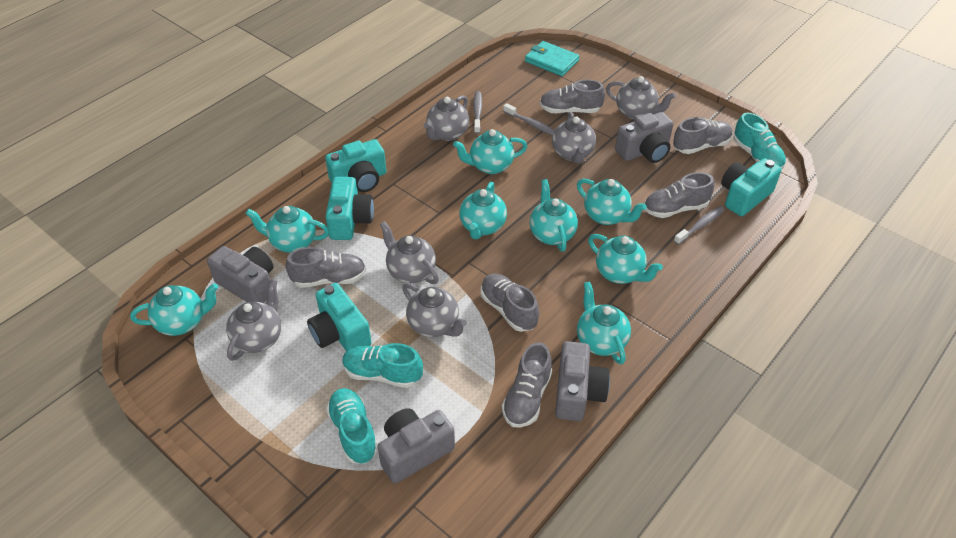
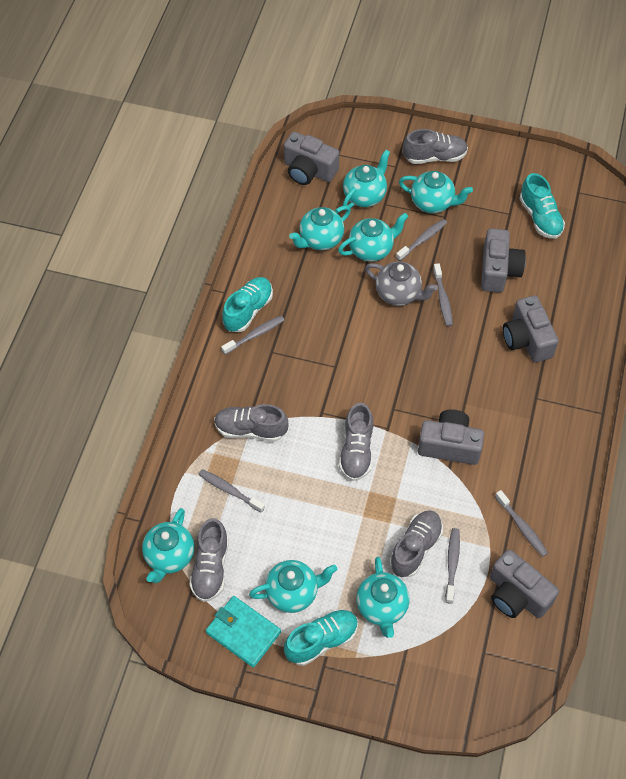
grey camera: [207,246,274,303] [378,408,455,484] [555,341,610,421] [615,112,673,163] = 4 -> [284,132,339,185] [418,409,484,465] [481,228,526,293] [490,549,559,618] [503,296,559,363] = 5
grey shoe: [286,247,366,288] [481,274,539,332] [502,342,552,428] [540,79,605,113] [644,172,714,218] [673,117,733,154] = 6 -> [189,518,229,602] [214,404,289,442] [339,403,373,481] [390,511,443,577] [403,129,468,164] = 5
grey teapot: [226,279,281,361] [380,221,439,284] [402,283,467,337] [424,95,469,141] [552,112,596,164] [606,76,676,120] = 6 -> [365,261,438,306] = 1
grey toothbrush: [473,91,482,134] [503,103,555,136] [674,206,725,245] = 3 -> [198,469,265,513] [221,316,284,355] [396,219,447,261] [433,263,453,326] [445,528,460,604] [495,490,548,557] = 6
turquoise camera: [307,283,372,351] [325,139,386,192] [325,177,374,240] [721,158,782,216] = 4 -> none = 0
turquoise teapot: [130,283,218,336] [245,206,329,253] [453,129,527,174] [459,182,507,240] [530,179,578,252] [577,179,647,225] [577,281,631,364] [588,234,663,284] = 8 -> [142,508,194,583] [249,560,337,613] [289,205,351,250] [338,213,408,262] [343,150,390,208] [356,557,410,638] [399,171,473,213] = 7

